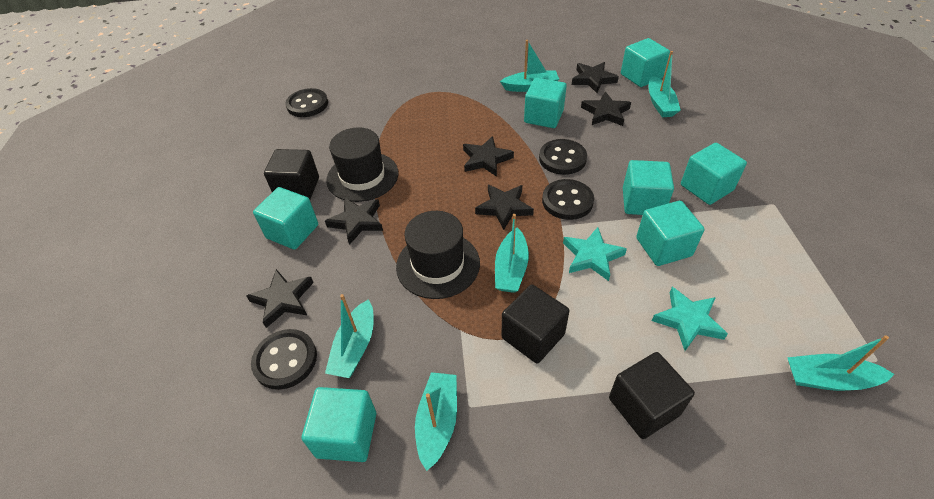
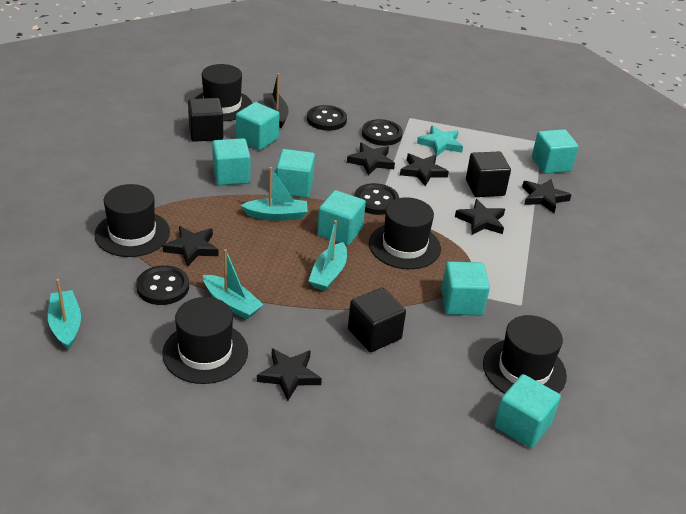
black boat: none = 0 -> [263,73,289,128] = 1
black hat: [326,127,398,202] [396,211,480,299] = 2 -> [94,184,170,257] [162,297,248,384] [195,64,252,121] [369,198,441,269] [483,315,567,394] = 5
turquoise boat: [325,294,374,378] [415,372,457,471] [495,214,529,293] [500,40,559,92] [648,51,681,117] [787,335,894,391] = 6 -> [48,279,81,350] [203,249,264,319] [241,167,308,221] [309,220,347,291] = 4
turquoise star: [563,227,627,281] [652,287,728,351] = 2 -> [417,125,463,157] = 1

